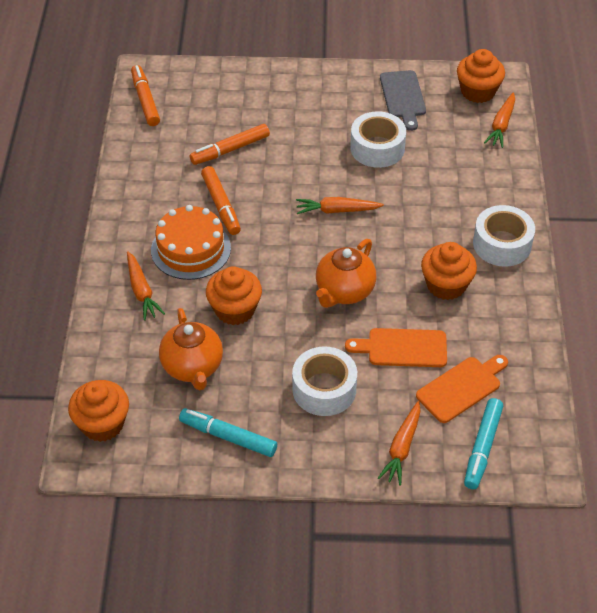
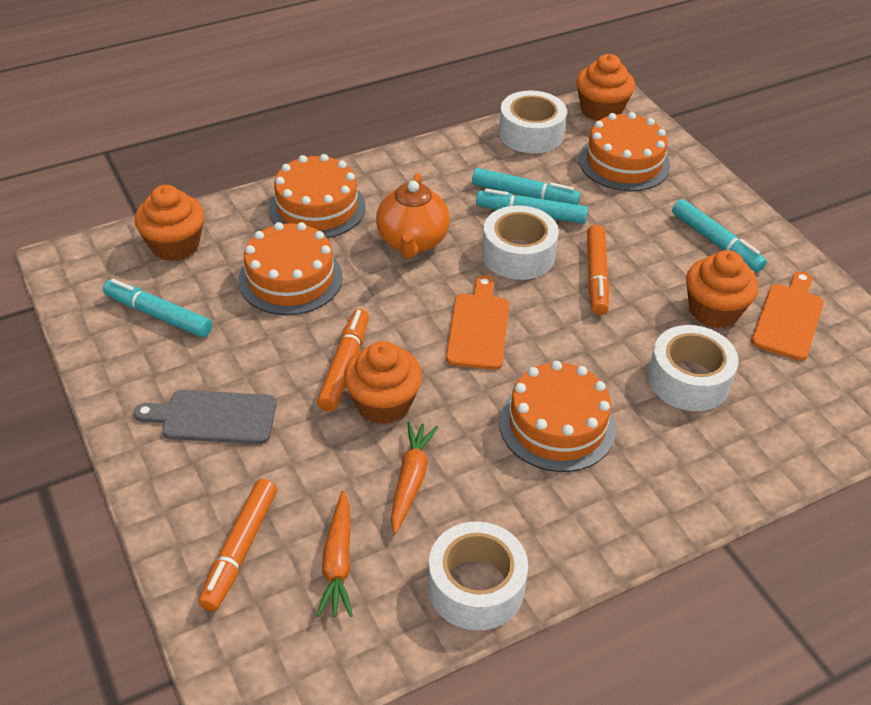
orange cake: [151,205,231,280] = 1 -> [238,222,343,315] [269,154,366,238] [499,361,616,472] [579,112,670,191] = 4
orange carrot: [127,251,165,321] [296,197,384,214] [378,401,421,486] [484,92,515,148] = 4 -> [316,491,353,617] [391,421,438,534] = 2
orange teapot: [159,308,223,391] [316,239,377,308] = 2 -> [376,173,450,258] = 1
turquoise marker: [179,408,277,457] [464,398,503,489] = 2 -> [103,279,212,338] [472,168,580,205] [476,189,588,224] [672,199,767,272] = 4
white tape: [292,346,357,416] [350,111,406,168] [473,205,535,267] = 3 -> [428,522,528,631] [482,205,559,280] [499,90,567,154] [648,325,739,411] = 4

